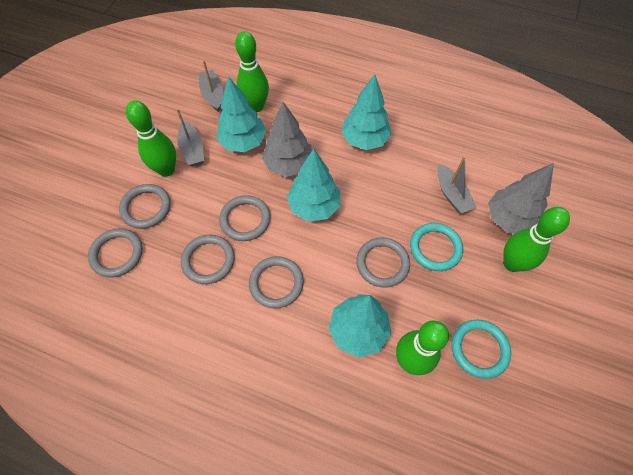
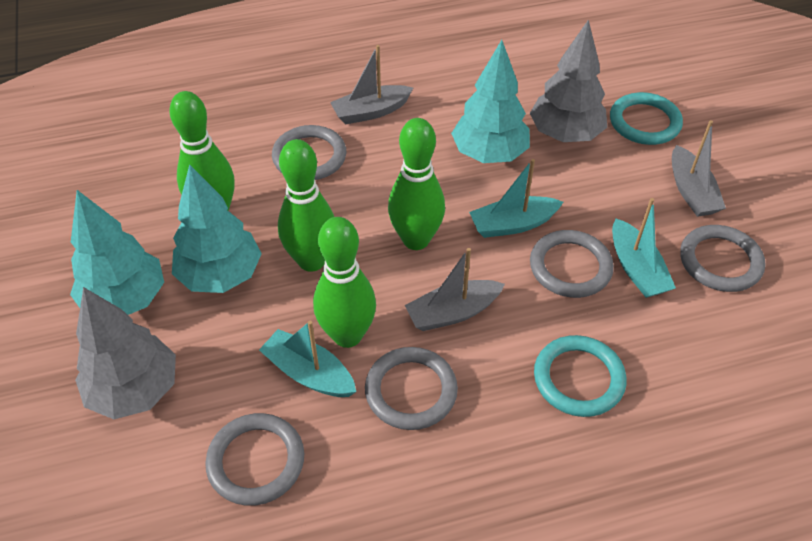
grey ring: [88,228,143,278] [119,184,171,229] [181,235,235,284] [219,195,271,241] [249,256,304,308] [356,237,410,288] = 6 -> [205,413,304,506] [272,125,346,180] [365,347,458,430] [530,230,614,298] [680,225,765,292] = 5
turquoise boat: none = 0 -> [259,321,356,397] [469,159,563,238] [612,198,676,298] = 3
turquoise tree: [217,76,267,152] [287,149,340,222] [329,294,391,358] [341,74,392,150] = 4 -> [70,190,164,315] [172,164,262,293] [451,40,530,163] = 3

